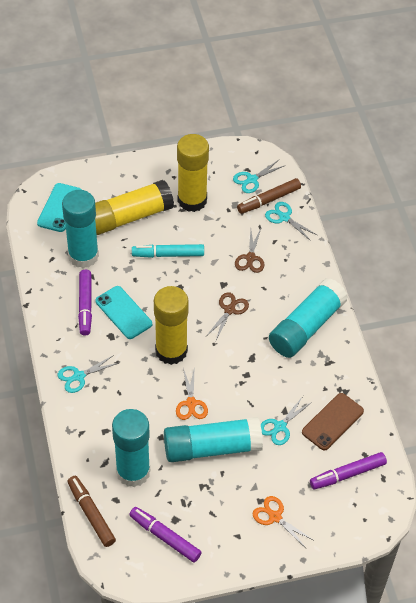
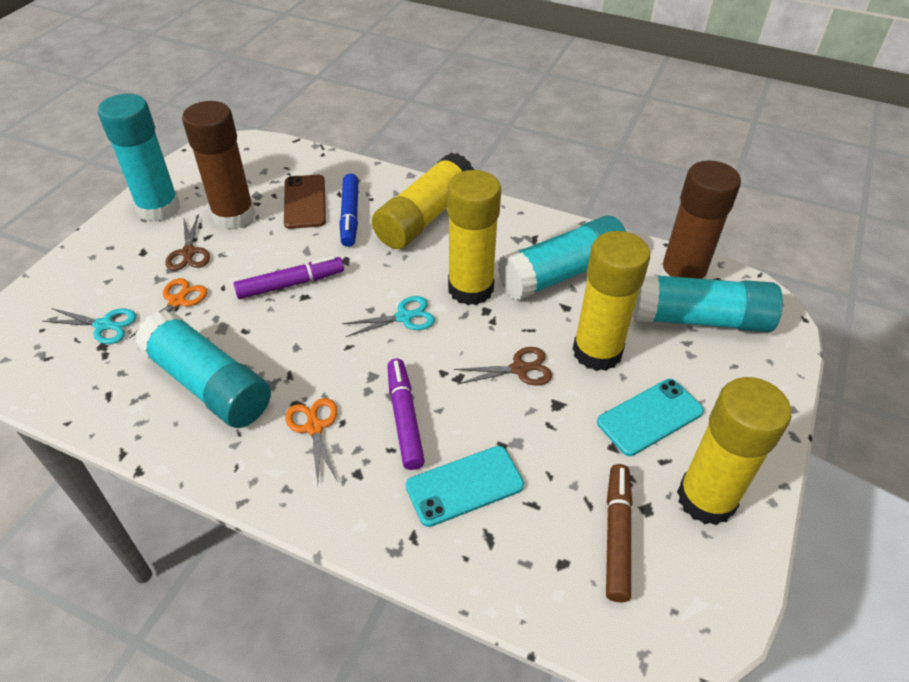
blue marker: none = 0 -> [339,174,359,247] = 1
brown glue stick: none = 0 -> [182,101,255,230] [659,160,741,279] = 2
brown marker: [67,476,116,547] [237,178,301,214] = 2 -> [606,464,632,602] = 1
purple marker: [78,270,92,336] [129,507,202,562] [310,452,387,489] = 3 -> [234,256,344,299] [387,359,425,470] = 2
turquoise marker: [132,244,204,258] = 1 -> none = 0
turquoise scissors: [58,355,118,393] [233,160,284,193] [261,396,312,445] [265,202,317,241] = 4 -> [42,308,136,344] [342,296,435,337] = 2
yellow glue stick: [95,180,174,235] [154,286,189,365] [177,134,209,212] = 3 -> [372,153,474,249] [447,170,501,305] [573,231,650,371] [677,377,791,525] = 4

